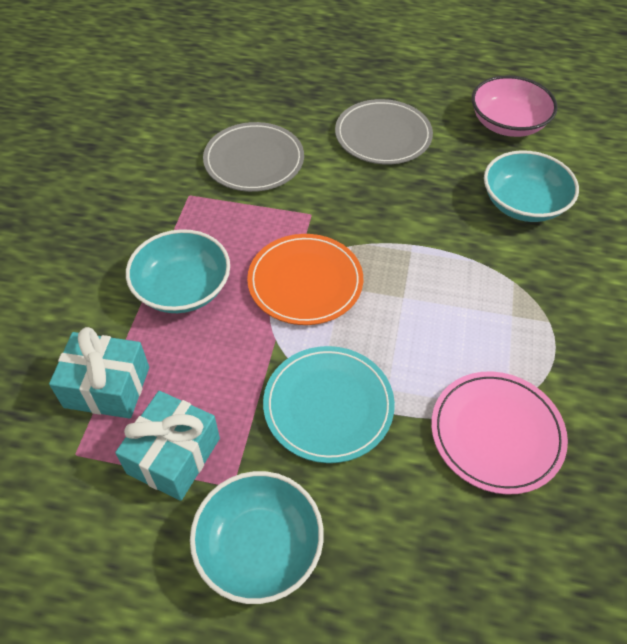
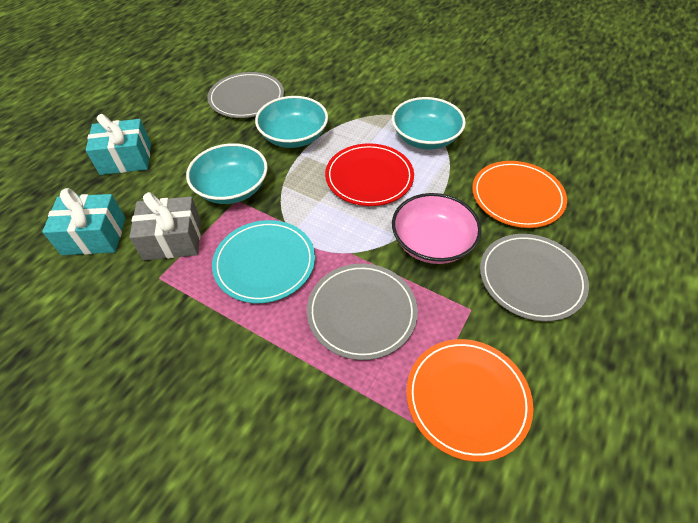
grey gift: none = 0 -> [129,192,201,260] = 1
grey plate: [203,122,304,192] [335,99,433,164] = 2 -> [207,72,284,118] [307,264,418,360] [480,234,589,321] = 3
orange plate: [247,234,363,325] = 1 -> [406,339,533,462] [472,161,567,228] = 2
pink plate: [431,371,568,495] = 1 -> none = 0
red plate: none = 0 -> [325,144,414,206] = 1

